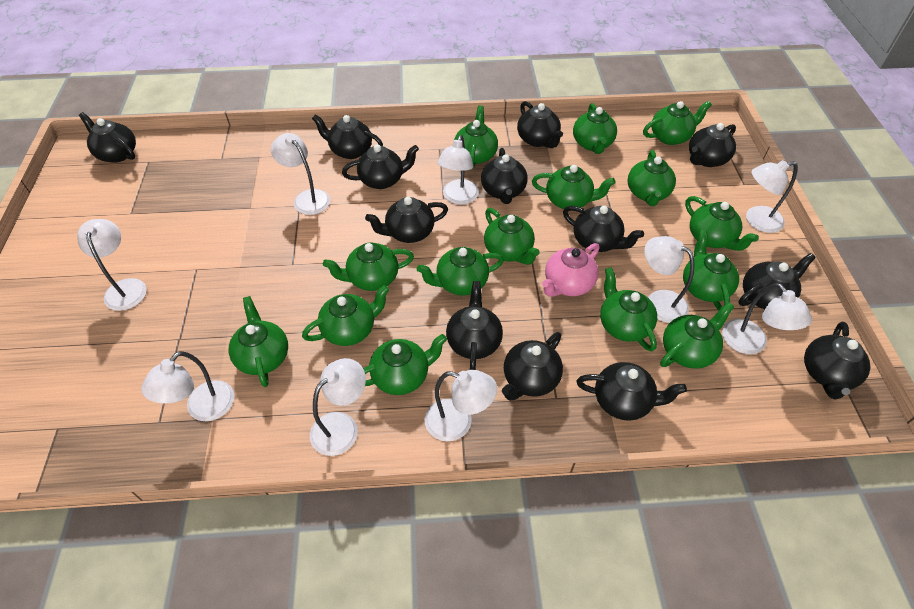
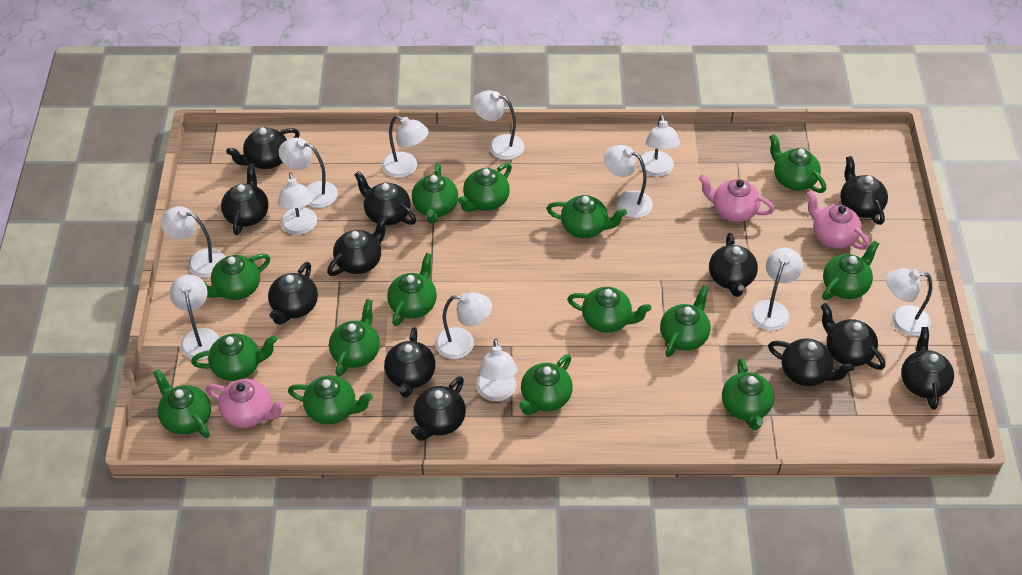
black teapot: [79,112,136,163] [312,114,383,159] [342,144,419,189] [365,197,448,243] [446,281,503,370] [481,148,528,204] [502,332,563,401] [517,101,563,148] [563,206,644,252] [576,362,687,421] [689,123,736,167] [739,253,816,309] [804,322,871,400] = 13 -> [221,163,269,235] [226,127,300,169] [268,262,318,325] [327,215,388,276] [354,171,416,226] [384,327,435,397] [411,376,466,441] [709,233,758,297] [768,338,854,386] [821,303,885,370] [840,156,888,225] [901,327,954,410] = 12
pink teapot: [542,243,600,297] = 1 -> [206,379,285,428] [699,175,775,222] [807,191,870,250] = 3
white lamp: [77,219,147,311] [141,351,234,421] [271,133,330,215] [310,358,366,456] [425,370,497,441] [437,135,479,205] [644,236,694,323] [722,283,812,354] [746,160,798,233] = 9 -> [160,206,225,278] [170,275,219,360] [278,172,317,235] [279,138,338,208] [382,115,429,178] [435,292,492,359] [472,90,524,160] [476,339,518,401] [604,145,653,218] [639,115,680,177] [751,248,803,331] [886,268,932,336] = 12

